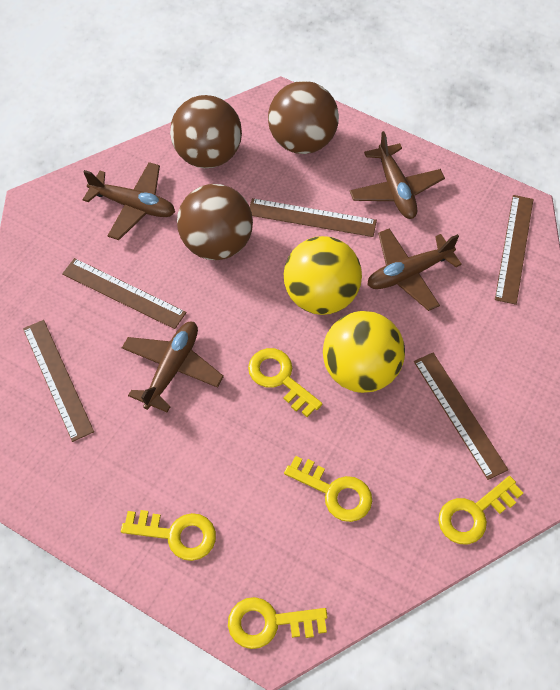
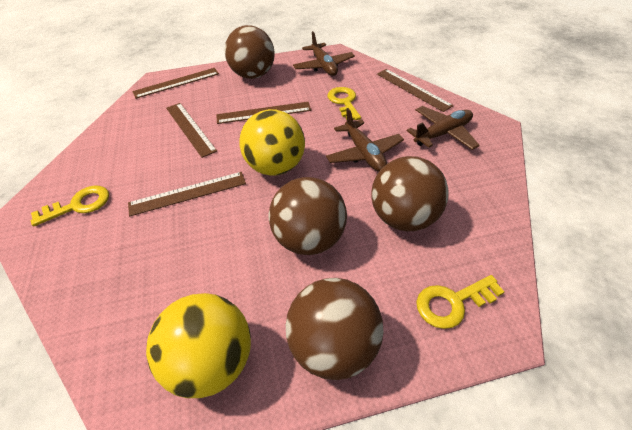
brown ball: [170,95,242,168] [177,184,253,260] [268,81,339,154] = 3 -> [225,25,275,79] [269,177,347,255] [286,278,384,380] [371,156,449,231] = 4
brown plane: [83,162,175,240] [122,322,224,412] [350,131,445,219] [367,228,462,311] = 4 -> [293,31,355,76] [326,108,404,172] [407,106,480,150] = 3
yellow key: [121,510,216,561] [228,597,328,649] [248,348,322,417] [284,456,372,522] [438,476,523,544] = 5 -> [31,185,109,226] [328,87,361,120] [416,275,505,329] = 3

